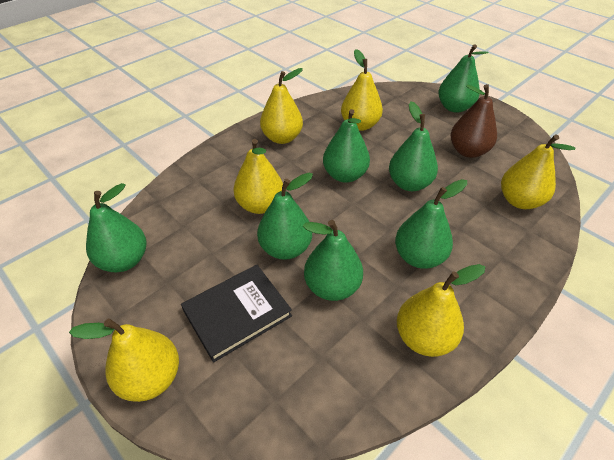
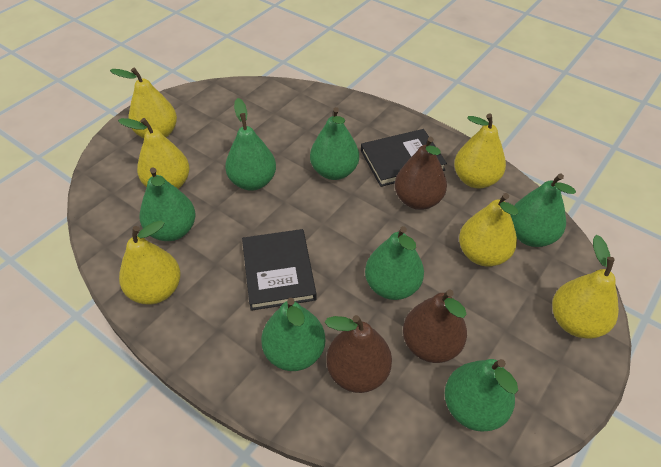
black book: [181,265,292,363] = 1 -> [242,229,317,311] [361,129,447,187] = 2
brown pear: [451,84,497,158] = 1 -> [324,315,392,393] [395,137,447,210] [403,290,467,363] = 3

